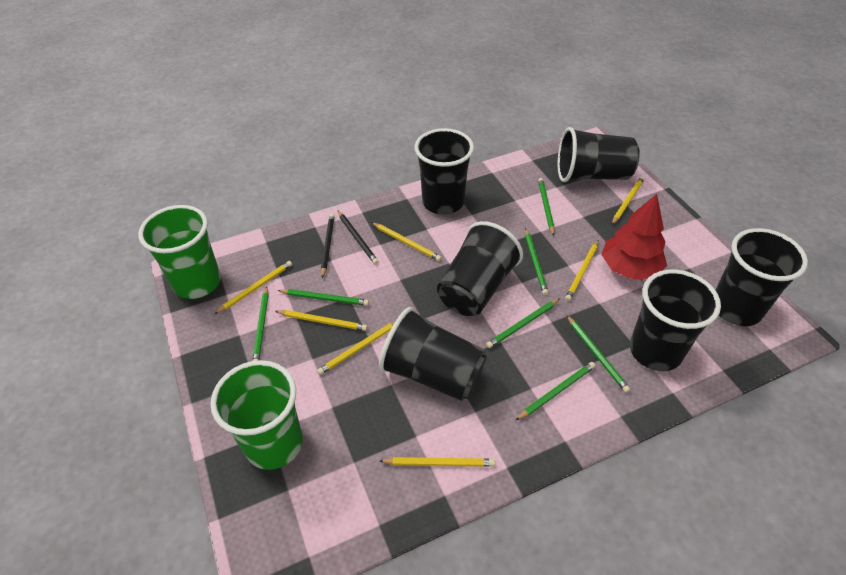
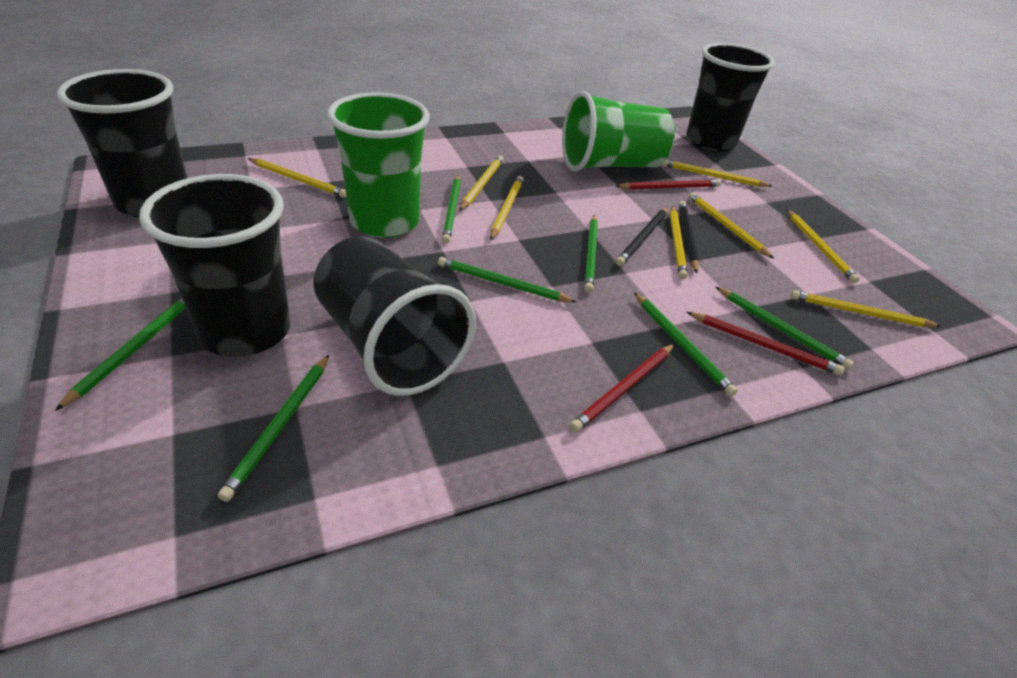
black cup: [379,307,487,401] [414,128,474,215] [437,221,523,316] [558,127,640,182] [630,270,721,371] [715,228,808,326] = 6 -> [57,69,187,217] [139,174,291,357] [313,236,475,396] [687,43,775,151] = 4
red pencil: none = 0 -> [570,344,675,432] [615,179,721,190] [687,312,845,376] = 3
red tree: [601,194,667,280] = 1 -> none = 0
yellow pencil: [214,261,292,314] [275,310,367,331] [317,322,395,375] [371,222,442,261] [380,457,495,467] [565,240,599,301] [612,176,645,225] = 7 -> [248,158,346,198] [460,155,504,211] [490,176,524,240] [662,159,772,187] [670,206,688,279] [688,192,774,259] [787,210,860,283] [790,290,942,327] = 8

